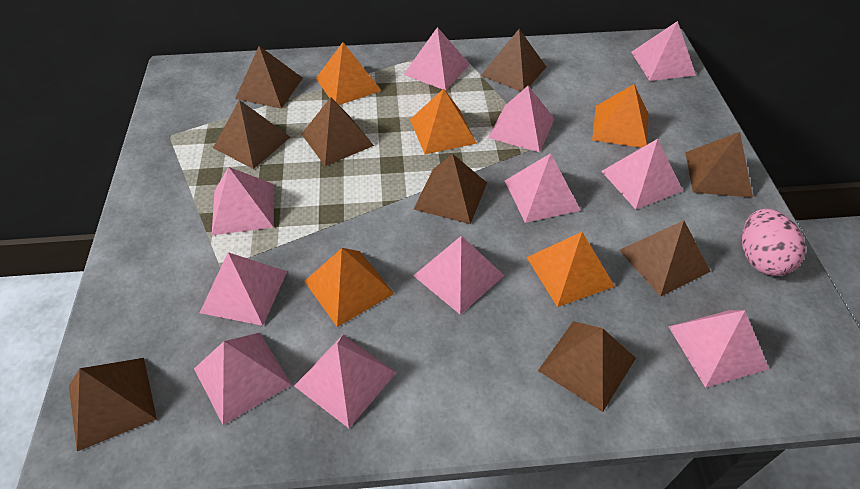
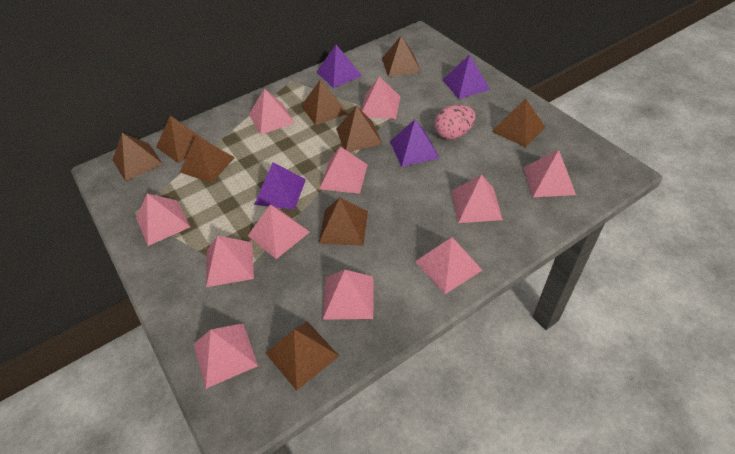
orange pyramid: [304,248,394,327] [316,42,381,105] [410,89,477,154] [527,232,615,307] [592,84,648,148] = 5 -> none = 0
purple pyramid: none = 0 -> [254,162,306,210] [317,45,362,88] [390,119,439,167] [443,54,490,99] = 4

